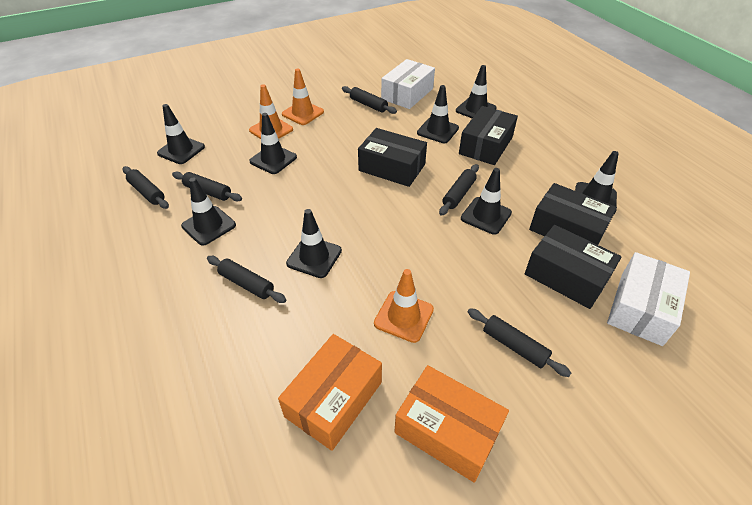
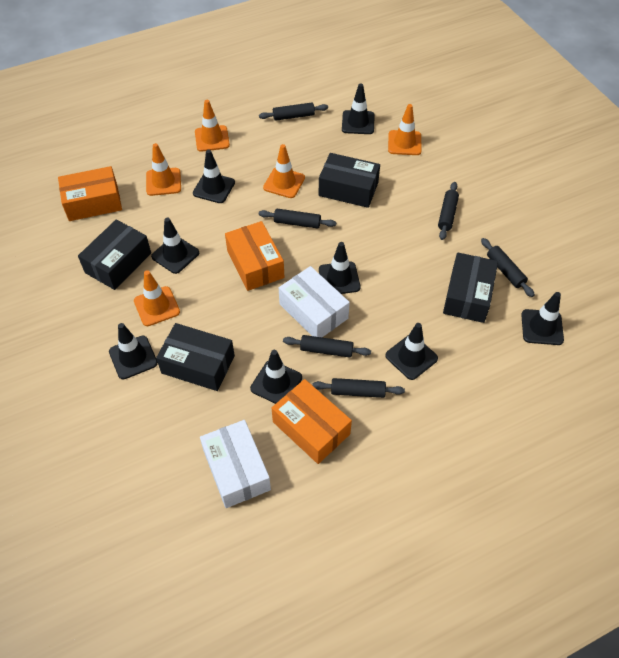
orange box: [278,334,382,451] [394,365,509,483] = 2 -> [58,166,122,221] [225,221,284,291] [272,379,352,464] = 3
orange traffic cone: [249,84,293,139] [282,68,324,125] [374,269,434,343] = 3 -> [134,270,180,326] [146,143,181,196] [195,100,230,152] [263,144,305,198] [388,104,422,155] = 5

